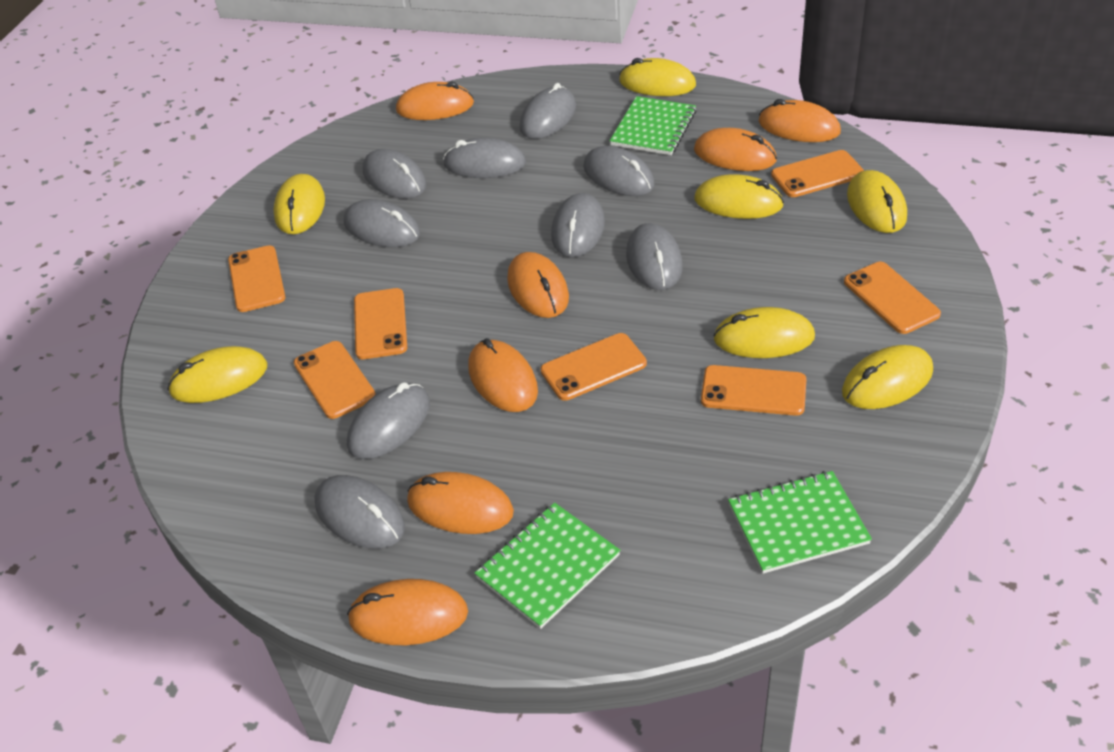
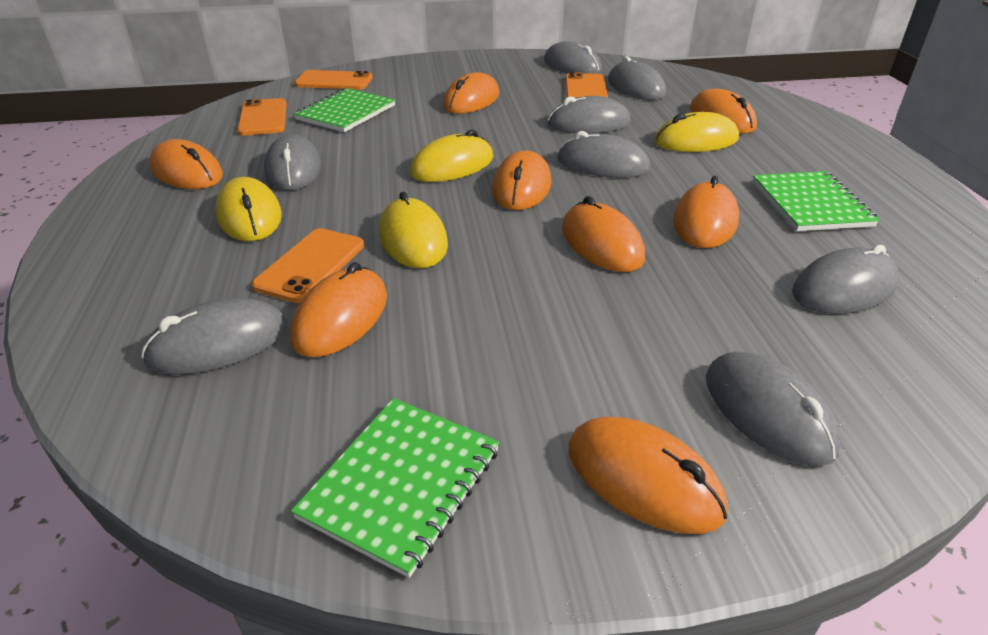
grey mouse: [314,475,405,549] [344,199,420,247] [347,382,430,459] [363,149,426,199] [443,137,526,178] [520,83,576,139] [551,193,605,257] [583,146,655,196] [626,223,683,290] = 9 -> [141,298,287,375] [264,134,321,191] [544,41,602,74] [548,96,631,133] [557,131,650,178] [608,56,666,100] [706,352,841,466] [792,245,899,314] = 8
orange mouse: [347,579,468,645] [396,82,474,120] [407,472,514,534] [468,338,538,412] [507,252,569,318] [694,128,777,171] [759,99,841,142] = 7 -> [150,139,223,189] [290,262,387,357] [443,72,500,114] [492,151,551,210] [562,196,645,272] [568,417,728,534] [673,176,739,248] [690,89,757,134] = 8
orange phone: [228,245,285,312] [294,341,376,419] [354,288,407,359] [541,333,647,401] [701,365,806,416] [771,150,864,197] [844,262,941,334] = 7 -> [237,98,287,136] [252,228,364,303] [294,70,373,89] [565,72,608,98] = 4
yellow mouse: [167,346,267,403] [273,174,325,234] [619,58,696,96] [694,174,784,219] [713,307,815,358] [842,345,933,409] [847,170,907,233] = 7 -> [215,177,282,241] [379,192,448,268] [410,130,493,182] [654,112,739,152] = 4

